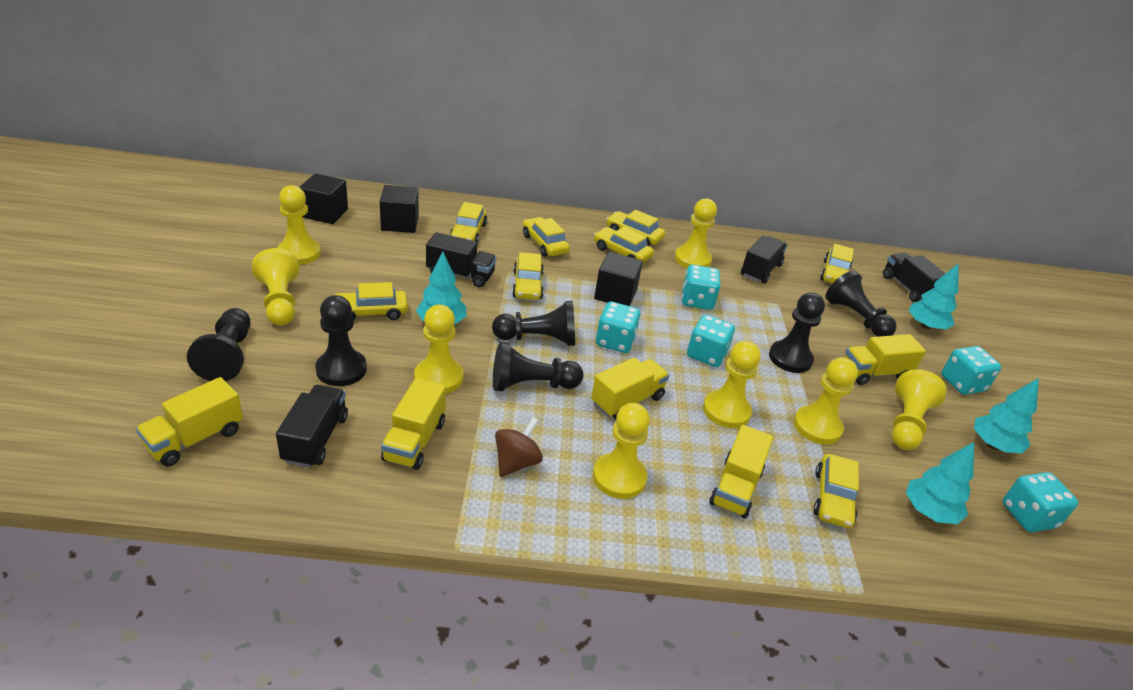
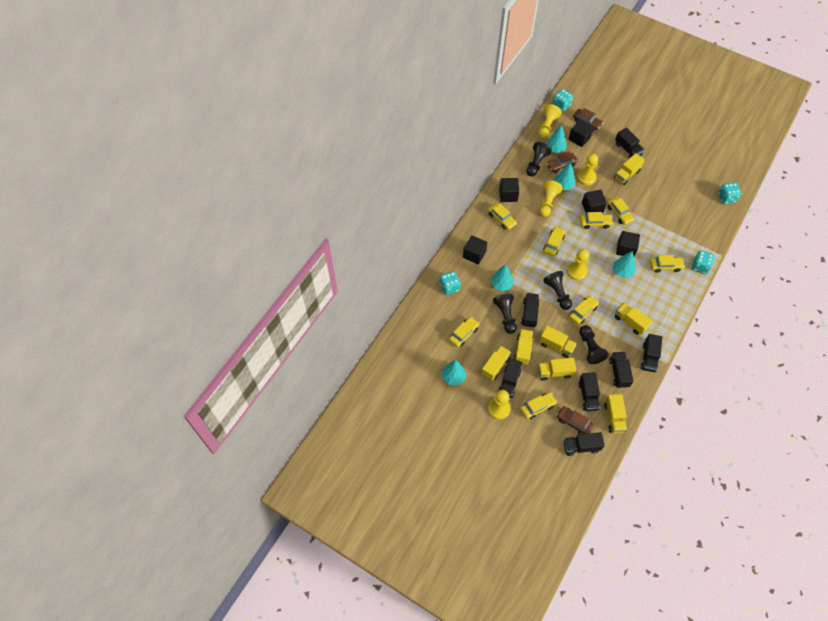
black cube: [299,173,348,224] [380,185,419,233] [594,252,643,306] = 3 -> [463,235,488,265] [499,178,520,202] [568,119,594,147] [582,190,607,214] [616,231,640,256] = 5
black pawn: [187,308,251,381] [315,295,367,386] [492,301,575,346] [493,342,584,392] [769,292,825,373] [825,271,897,337] = 6 -> [493,294,517,334] [526,142,552,177] [543,271,572,310] [579,325,609,364] = 4
black truck: [276,385,348,468] [426,232,496,287] [741,236,788,284] [883,253,946,302] = 4 -> [498,358,523,398] [521,293,539,328] [564,432,605,456] [579,372,601,411] [609,352,634,388] [615,128,645,158] [640,334,663,372] = 7
brown car: none = 0 -> [547,151,578,173] [557,406,594,434] [573,108,603,131] = 3
brown spinning top: [495,417,543,477] = 1 -> none = 0
turquoise dice: [596,302,641,353] [682,265,721,310] [687,315,735,367] [941,346,1001,395] [1002,472,1078,532] = 5 -> [440,271,461,295] [552,89,573,112] [692,250,715,274] [718,182,741,204] = 4
turquoise tree: [416,252,467,324] [906,442,974,524] [909,263,959,330] [974,378,1039,453] = 4 -> [442,360,466,386] [491,265,514,291] [547,125,567,153] [554,163,576,190] [613,251,636,278] = 5
yellow pawn: [252,248,299,326] [277,185,321,265] [414,305,463,394] [593,403,650,499] [674,199,717,268] [703,341,761,428] [794,357,858,444] [891,369,947,450] = 8 -> [488,390,511,420] [538,104,562,138] [539,180,563,217] [567,249,589,280] [577,154,598,186] = 5
yellow truck: [136,377,243,466] [381,378,446,470] [591,357,669,420] [709,425,773,518] [845,334,926,385] = 5 -> [481,345,511,381] [514,329,533,365] [538,358,576,381] [539,326,577,358] [604,394,627,433] [614,153,645,185] [615,303,652,335] = 7

